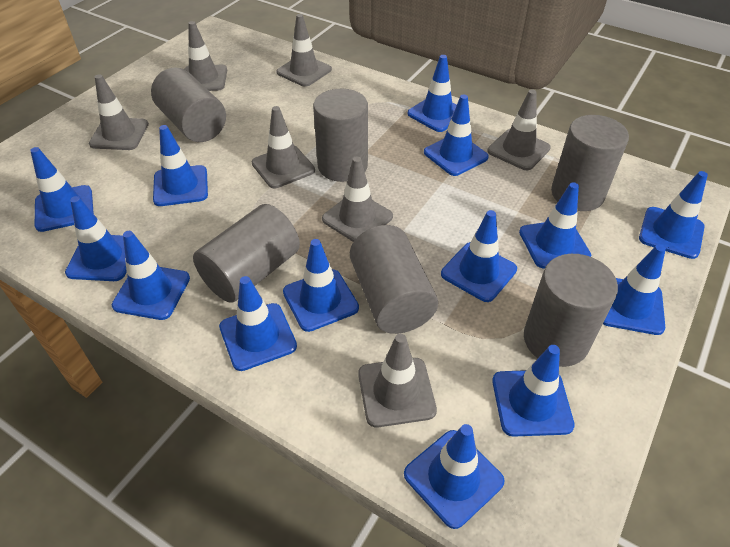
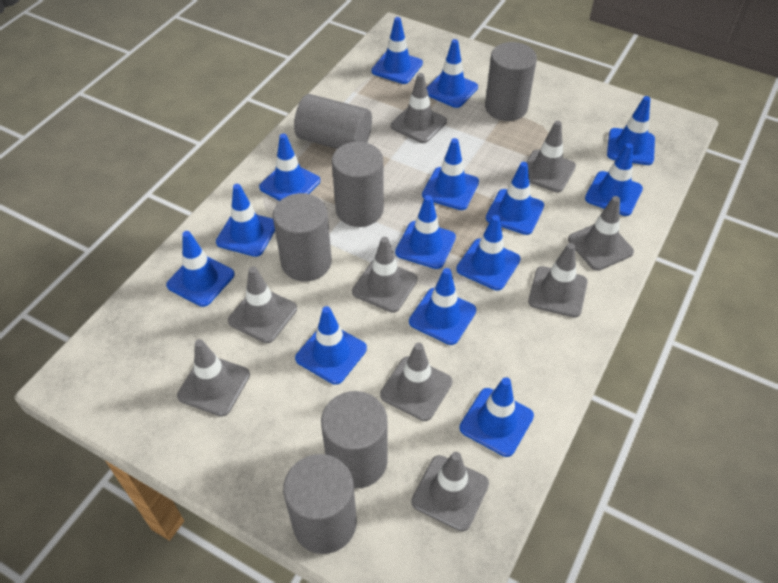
grey traffic cone: [89,74,149,150] [185,21,227,91] [252,106,315,188] [276,14,332,87] [322,156,393,242] [358,334,437,427] [487,89,551,170] = 7 -> [177,339,250,417] [228,266,297,343] [352,237,418,313] [380,343,452,421] [391,73,447,143] [411,452,489,532] [526,120,576,192] [528,243,588,318] [568,196,634,271] = 9

